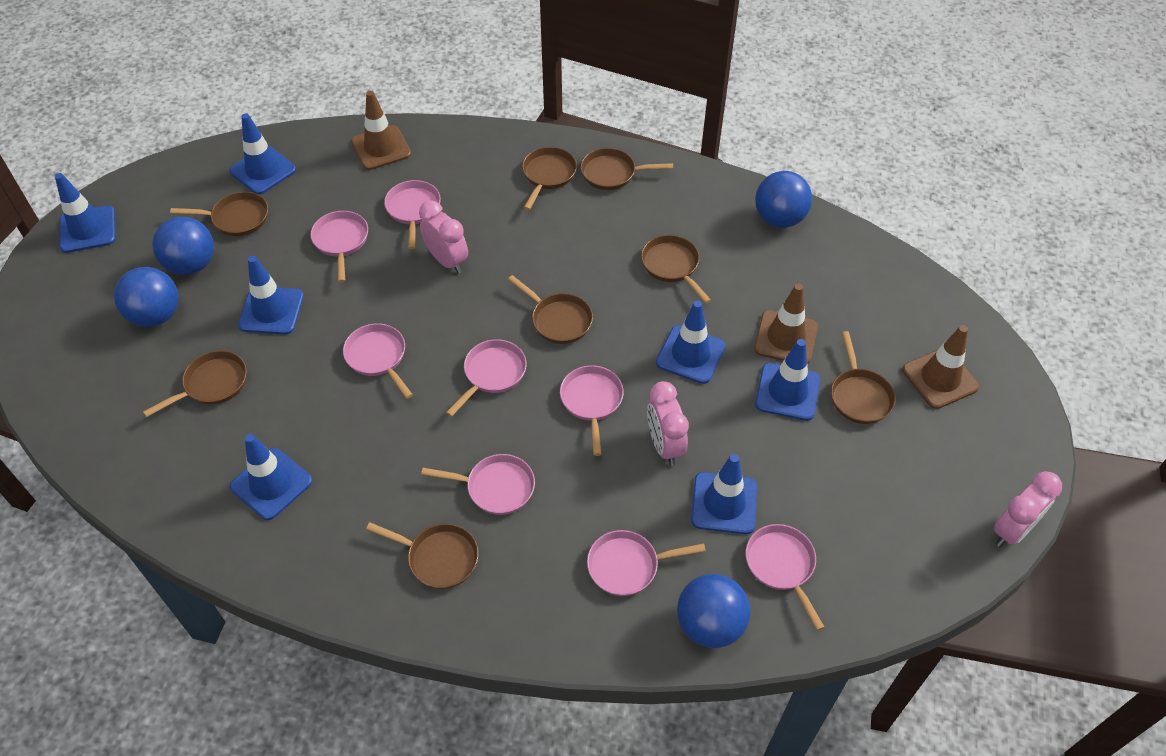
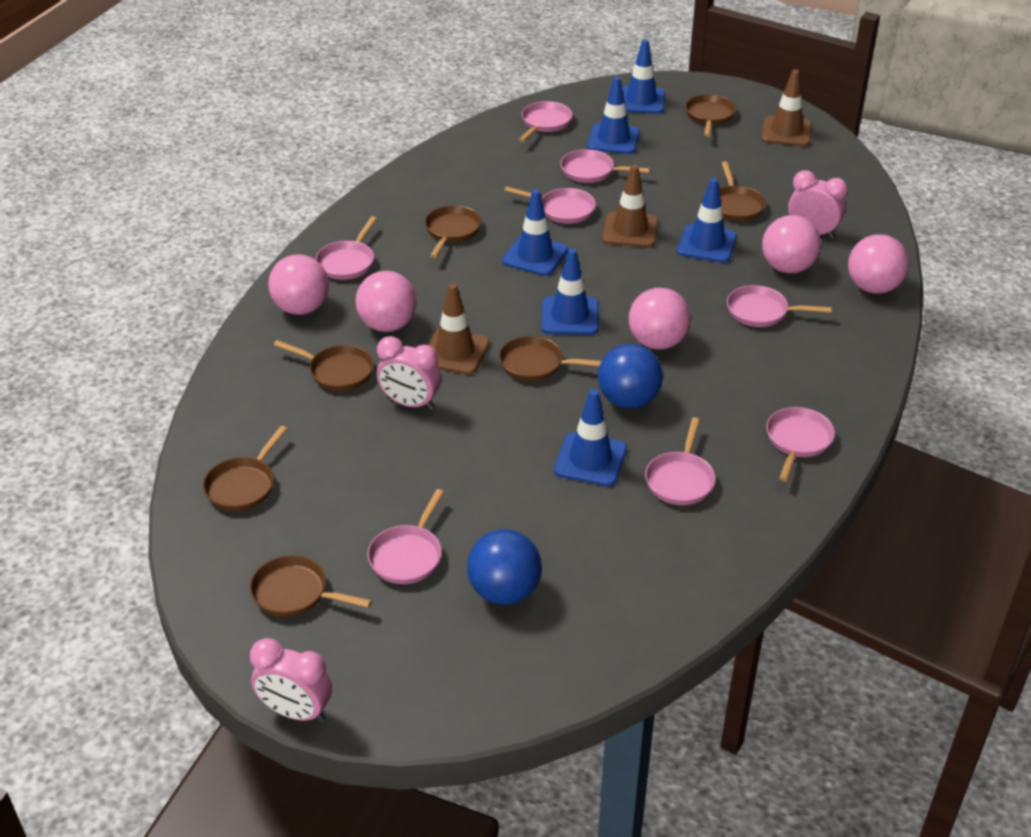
blue ball: [114,267,179,327] [152,217,214,275] [677,574,751,648] [755,171,812,228] = 4 -> [467,529,542,605] [598,344,663,409] = 2
blue traffic cone: [55,173,116,253] [230,113,296,195] [230,434,312,520] [238,256,304,334] [656,300,726,384] [691,454,757,534] [755,339,820,421] = 7 -> [502,189,568,276] [541,248,599,335] [554,389,627,486] [587,77,640,154] [622,39,665,114] [677,178,737,263] = 6
brown pan: [143,350,247,417] [170,192,268,236] [366,522,479,589] [508,275,593,344] [522,147,577,210] [580,148,673,190] [641,235,711,304] [831,331,896,424] = 8 -> [203,426,287,511] [250,555,372,617] [274,340,374,391] [425,205,481,258] [499,336,601,381] [685,94,736,137] [719,161,766,221] = 7
pink ball: none = 0 -> [268,254,329,315] [356,271,417,332] [629,288,691,350] [762,215,821,273] [848,234,909,294] = 5

